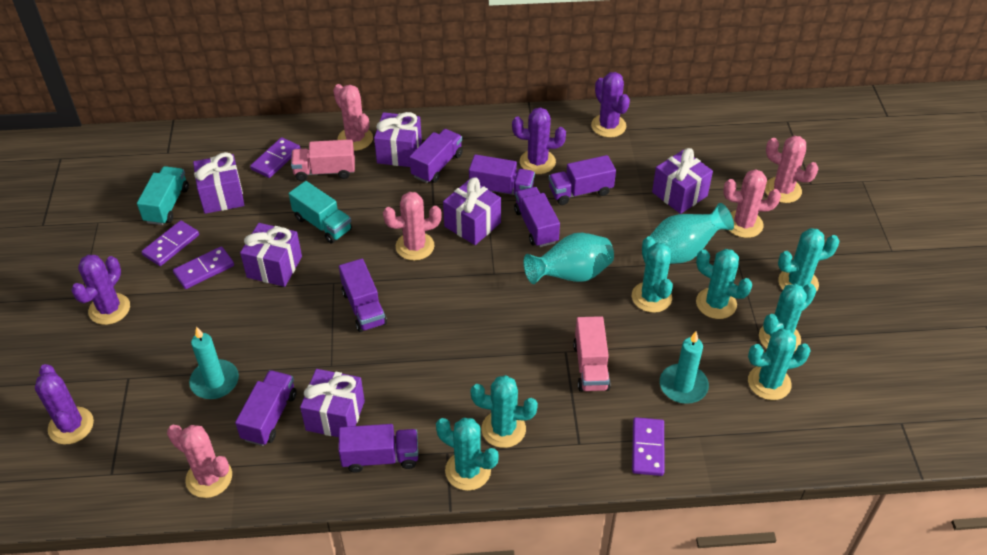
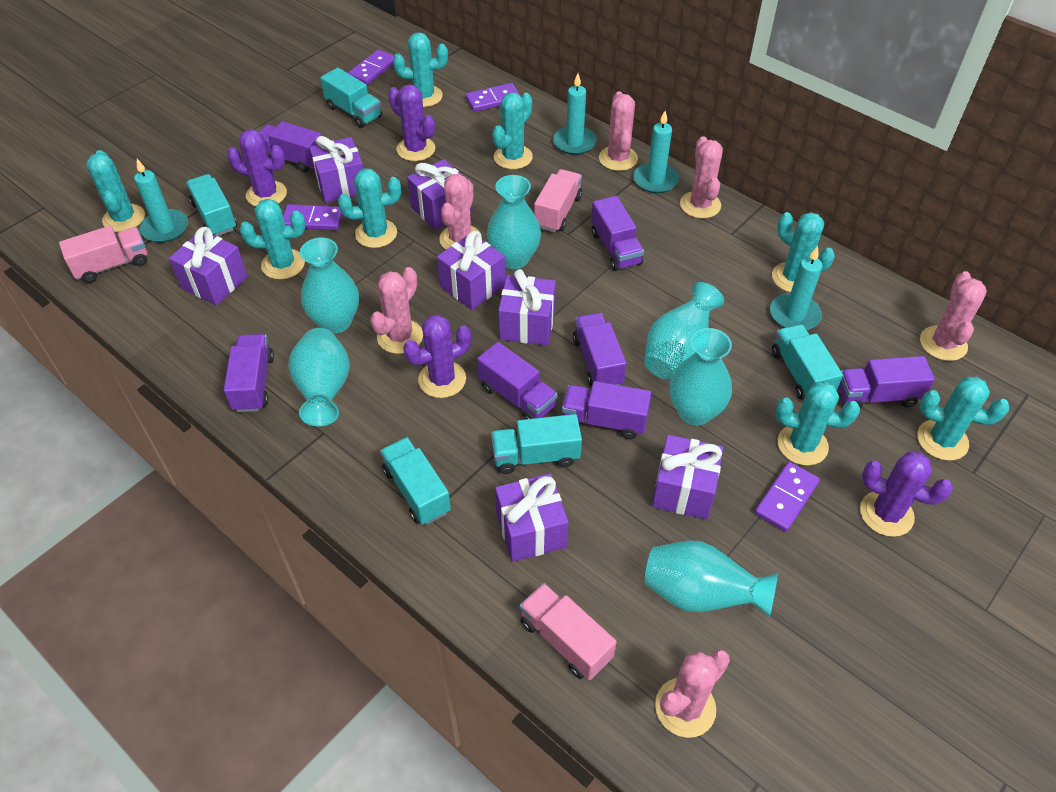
pink cactus: [167,425,232,498] [333,84,373,151] [383,192,442,261] [723,169,781,238] [765,136,818,203] = 5 -> [370,267,423,354] [439,174,481,250] [599,92,638,171] [655,649,730,738] [680,136,723,218] [920,271,987,361] = 6
pink truck: [291,139,355,181] [573,316,611,392] = 2 -> [59,226,147,283] [520,583,617,681] [534,169,582,232] = 3
purple gift: [193,152,244,214] [240,223,302,287] [300,369,365,437] [374,112,422,167] [443,177,501,245] [652,148,713,214] = 6 -> [169,227,248,305] [309,136,364,203] [407,159,471,230] [437,231,505,310] [495,474,569,562] [498,269,556,346] [652,435,723,519] = 7
turquoise cactus: [436,418,499,491] [471,375,538,448] [632,236,673,313] [696,249,752,319] [748,328,811,400] [759,284,816,352] [778,228,840,292] = 7 -> [86,150,145,232] [239,199,305,279] [338,168,401,248] [393,32,448,107] [492,92,533,170] [772,212,835,293] [775,381,860,466] [917,377,1009,461] = 8
turquoise candle: [189,326,239,399] [660,331,709,404] = 2 -> [134,159,188,243] [553,73,597,155] [633,111,679,193] [770,246,822,330] = 4
turquoise truck: [137,166,189,225] [289,181,352,244] = 2 -> [186,174,237,237] [320,68,382,128] [380,437,451,525] [491,414,582,474] [772,324,843,400] = 5
turquoise vase: [523,233,614,284] [650,203,734,264] = 2 -> [288,328,350,426] [300,238,359,334] [487,175,541,269] [644,282,724,379] [645,540,778,617] [670,328,732,426] = 6

